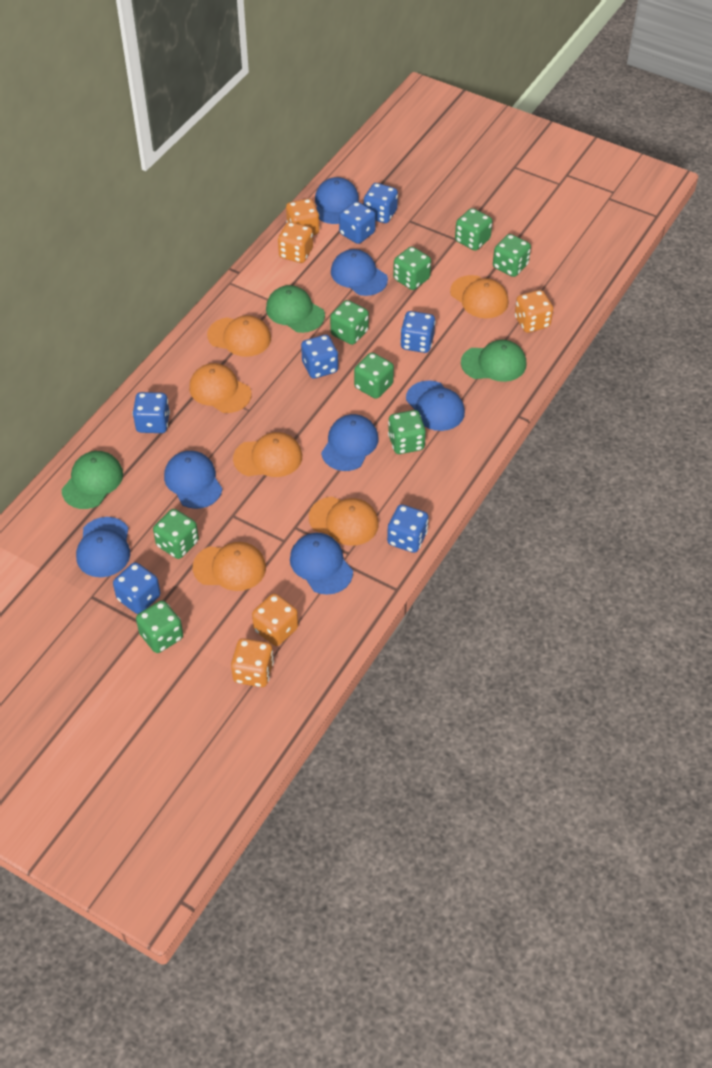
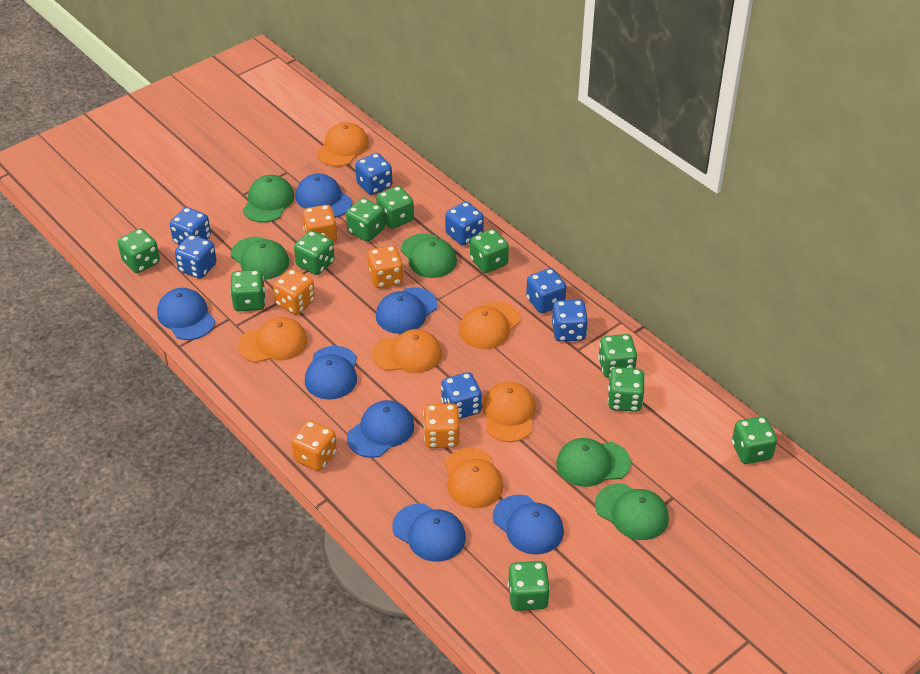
green cap: [62,451,123,509] [266,285,325,333] [461,340,526,382] = 3 -> [231,237,289,280] [243,175,294,223] [401,233,457,278] [556,438,631,487] [595,483,669,540] = 5
green dice: [136,600,183,653] [153,509,199,559] [330,300,369,345] [354,352,394,399] [388,410,426,454] [393,246,431,290] [455,208,493,251] [493,234,531,277] = 8 -> [118,229,160,273] [230,270,265,311] [294,231,334,275] [346,198,385,242] [376,186,414,229] [470,229,509,273] [508,561,550,611] [598,334,637,378] [608,367,645,412] [732,416,777,464] = 10

